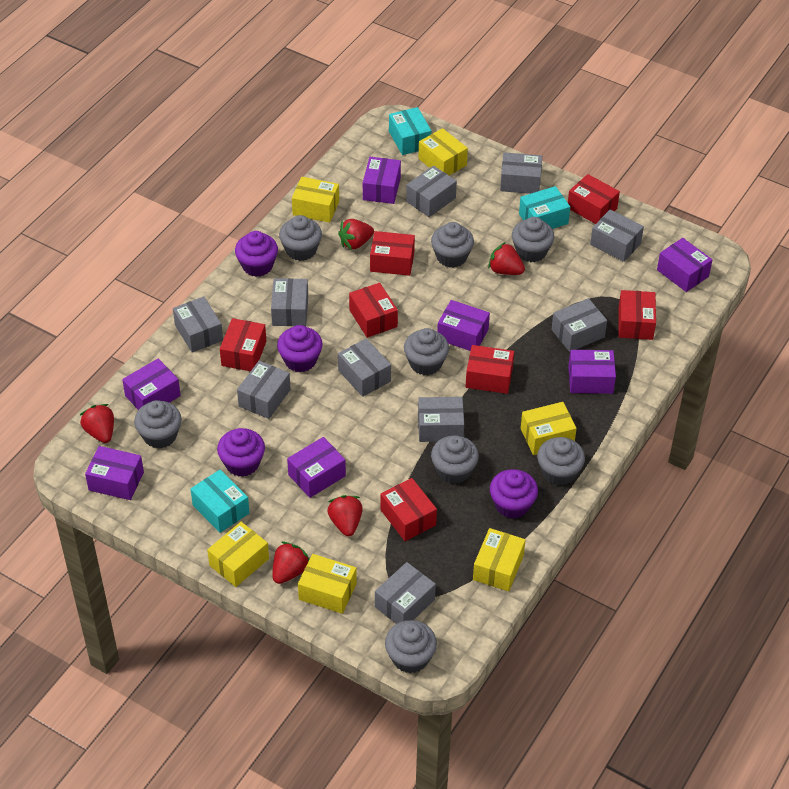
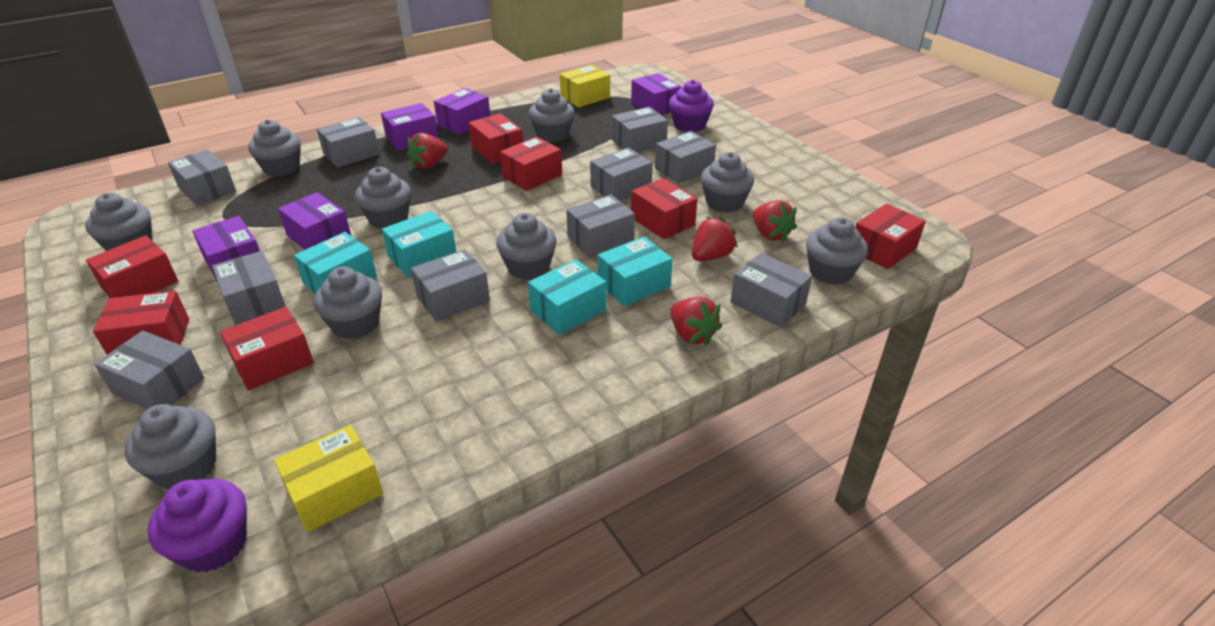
grey cupcake: [134,400,181,449] [279,215,322,261] [385,620,437,673] [404,328,449,375] [431,222,474,268] [431,435,479,484] [512,217,555,262] [537,437,585,486] = 8 -> [85,193,153,251] [125,404,216,489] [248,119,301,177] [314,267,382,339] [355,167,411,229] [497,213,557,280] [529,88,575,142] [701,152,754,213] [806,217,868,285] = 9
purple box: [85,446,144,500] [122,359,181,410] [287,437,346,498] [363,157,401,204] [437,300,490,351] [568,350,616,394] [657,238,712,292] = 7 -> [192,216,260,282] [278,192,351,250] [381,103,439,151] [434,88,490,135] [631,73,682,115] = 5
purple cupcake: [217,428,265,477] [235,231,278,277] [277,325,323,372] [490,469,538,519] = 4 -> [147,479,247,572] [669,80,714,132] = 2
red strawberry: [80,404,114,443] [273,542,309,584] [327,495,363,536] [338,219,374,250] [488,242,525,275] = 5 -> [407,133,448,169] [670,297,722,346] [692,217,738,261] [753,200,797,242] = 4
turquoise box: [190,470,250,533] [389,107,432,155] [519,186,570,229] = 3 -> [294,232,377,294] [382,211,456,277] [528,259,607,335] [598,236,673,307] = 4
yellow box: [207,522,269,587] [292,177,339,223] [298,554,357,614] [418,128,468,175] [473,528,526,591] [521,402,577,455] = 6 -> [274,425,383,533] [560,65,610,107] = 2

